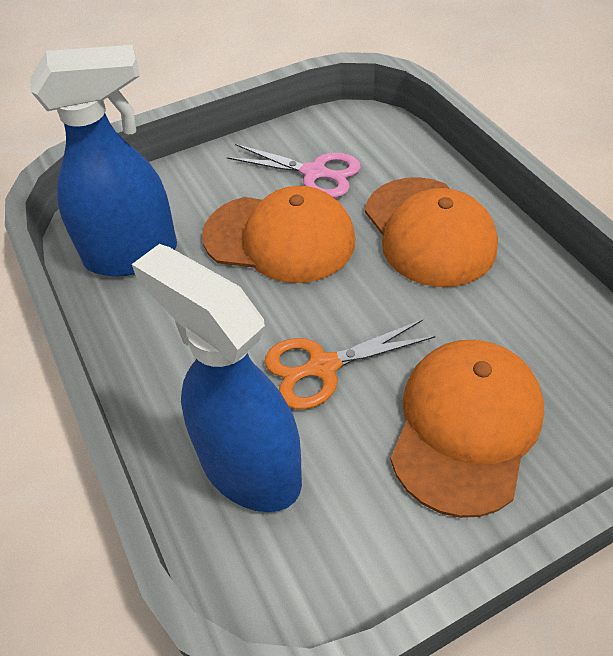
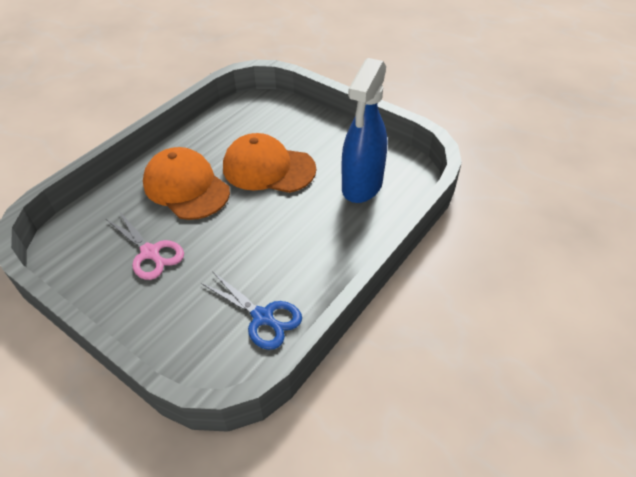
blue scissors: none = 0 -> [201,272,302,350] = 1
blue spray bottle: [30,45,177,277] [132,244,302,512] = 2 -> [342,58,387,203] = 1
orange cap: [202,186,355,283] [365,177,498,287] [390,340,544,518] = 3 -> [143,147,230,220] [223,133,316,193] = 2
orange scissors: [265,319,436,409] = 1 -> none = 0

